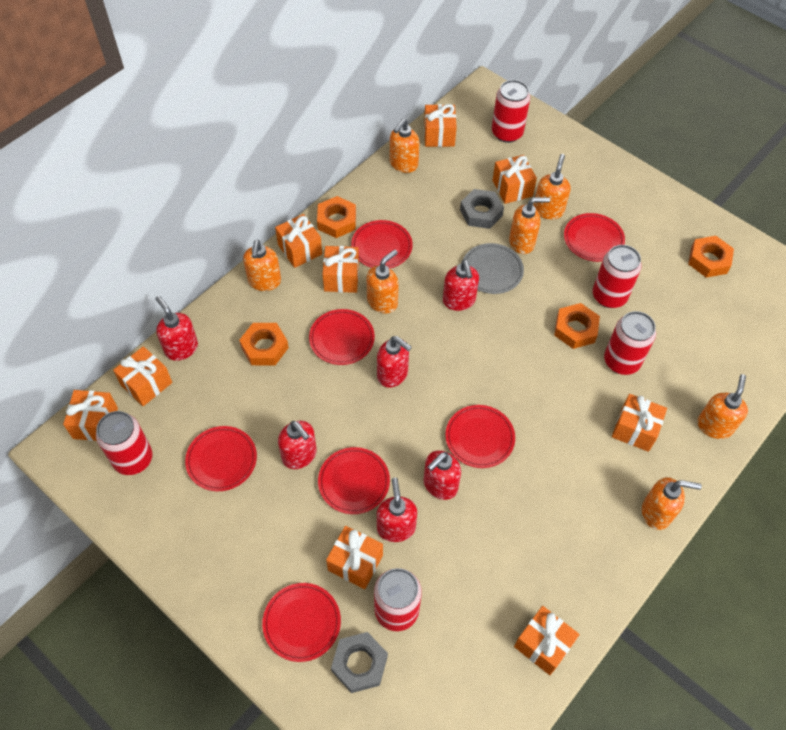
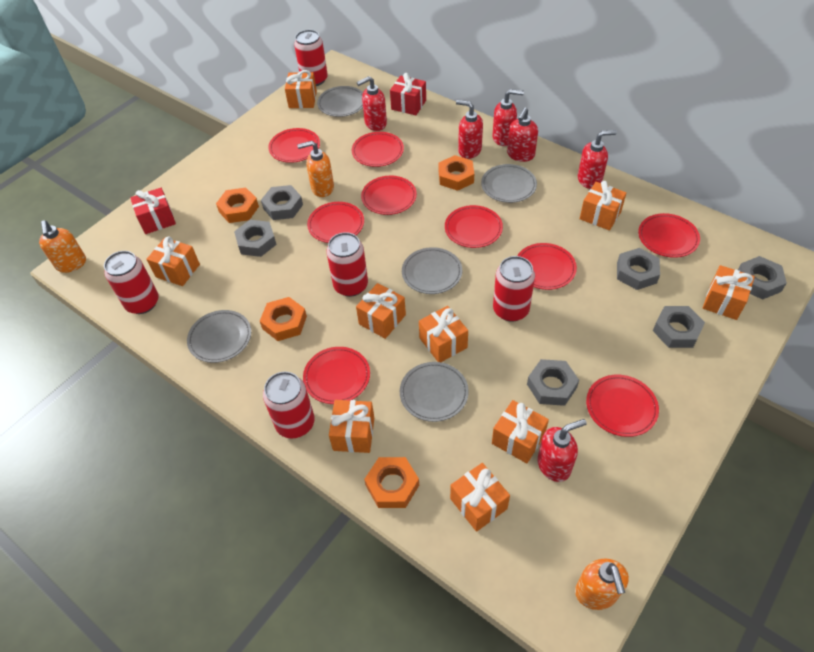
grey nut: [331,632,388,693] [460,189,504,229] = 2 -> [234,220,277,257] [261,185,303,220] [527,359,579,406] [617,248,660,290] [653,306,705,348] [738,256,787,300] = 6
grey plate: [463,243,524,294] = 1 -> [187,310,251,363] [317,86,363,117] [400,362,469,422] [402,247,462,294] [481,164,537,203] = 5
orange soap dispenser: [243,240,281,291] [367,249,399,314] [390,119,420,173] [509,197,550,254] [533,154,571,220] [642,477,702,530] [698,374,748,439] = 7 -> [39,220,86,273] [297,141,334,197] [575,559,629,610] = 3
red gift: none = 0 -> [130,188,176,234] [390,73,426,115] = 2
red plate: [185,426,257,491] [262,583,341,662] [309,309,375,365] [318,447,390,514] [351,220,413,268] [445,405,515,468] [564,213,625,262] = 7 -> [268,128,320,163] [303,347,370,404] [307,202,364,243] [352,132,404,167] [361,176,417,215] [445,205,503,248] [517,243,577,290] [586,375,659,437] [638,213,700,258] = 9

